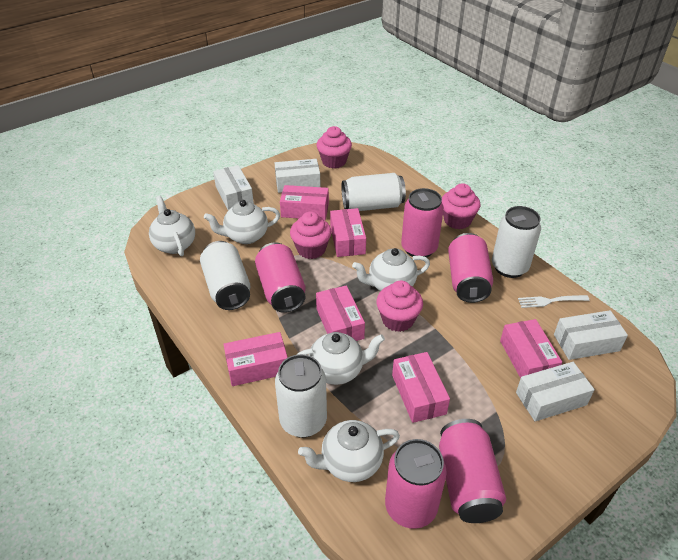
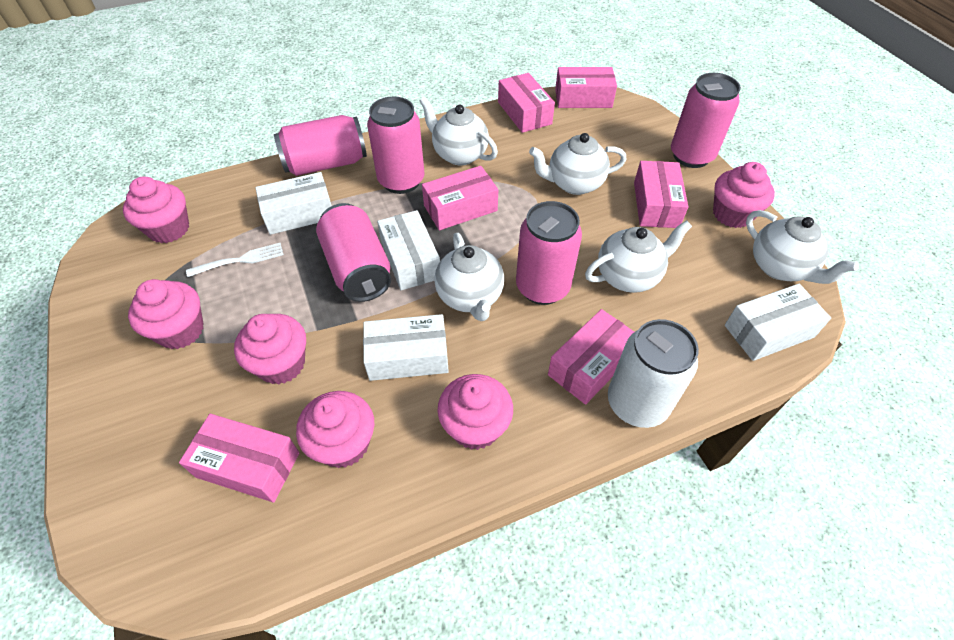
pink cupcake: [290,212,331,259] [317,126,352,169] [376,281,423,332] [442,183,481,229] = 4 -> [123,176,189,243] [128,279,204,349] [234,314,306,385] [296,391,374,468] [437,374,513,450] [713,162,775,228] = 6
white can: [200,241,251,310] [275,354,327,438] [341,173,406,211] [492,206,541,278] = 4 -> [608,319,699,428] = 1

